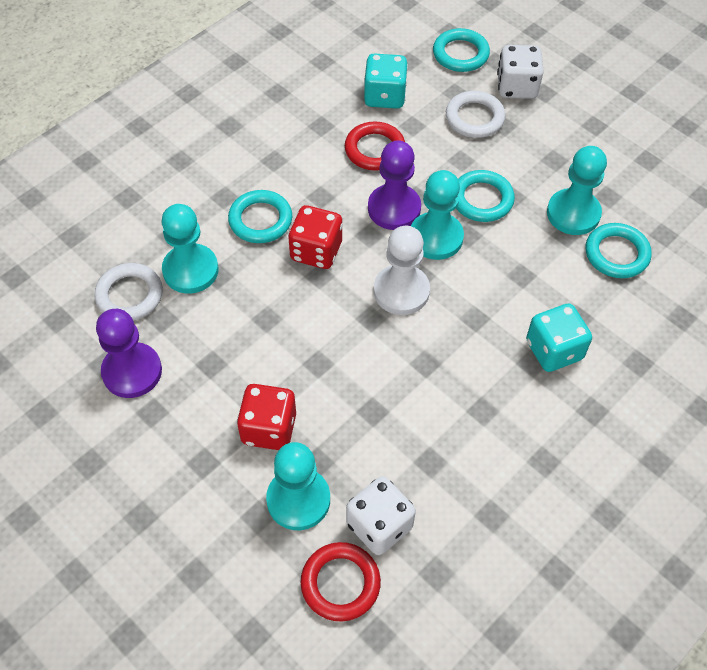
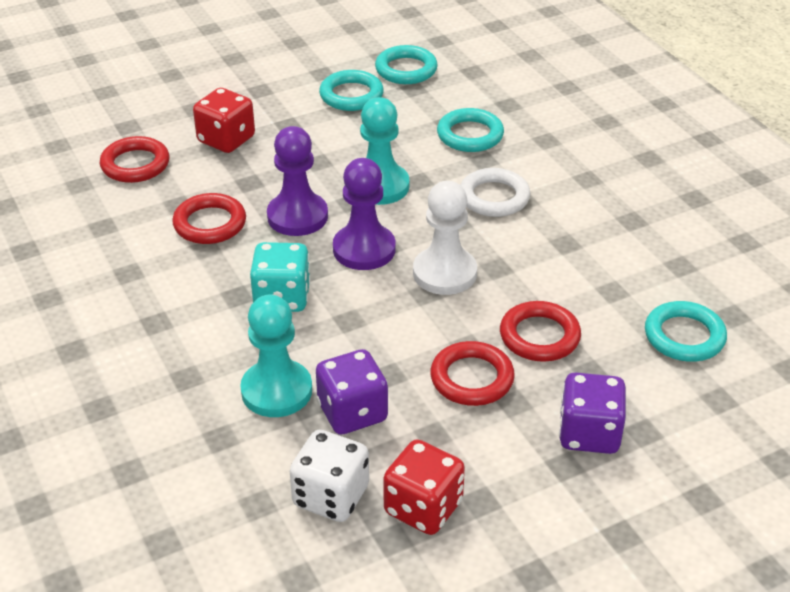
purple dice: none = 0 -> [316,349,388,435] [559,372,626,454] = 2
red ring: [301,542,381,621] [345,122,405,171] = 2 -> [100,136,169,183] [172,193,246,244] [430,341,515,406] [500,301,581,362] = 4
turquoise dice: [364,53,408,109] [526,304,592,372] = 2 -> [250,242,311,312] = 1
turquoise pawn: [162,204,219,293] [266,442,330,530] [411,170,464,260] [547,146,607,235] = 4 -> [240,295,312,417] [360,97,409,205] = 2
white dice: [346,476,416,555] [497,45,544,99] = 2 -> [290,430,369,522] = 1
white ring: [94,263,163,320] [446,91,505,138] = 2 -> [460,168,531,217] = 1

